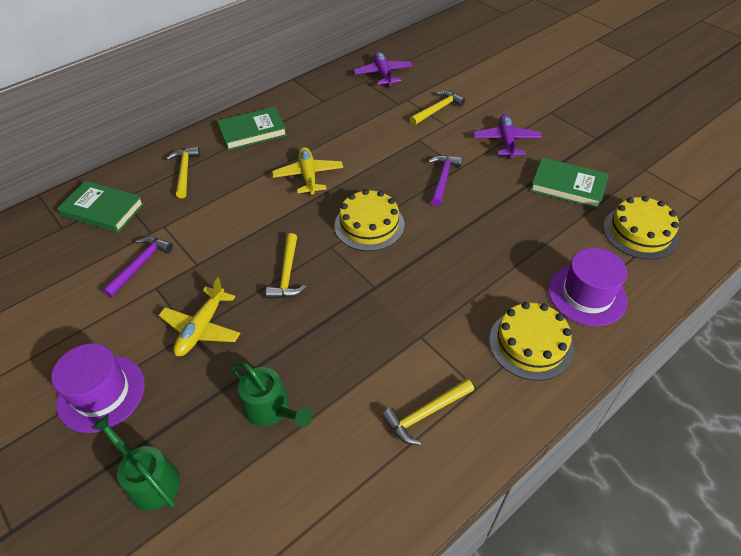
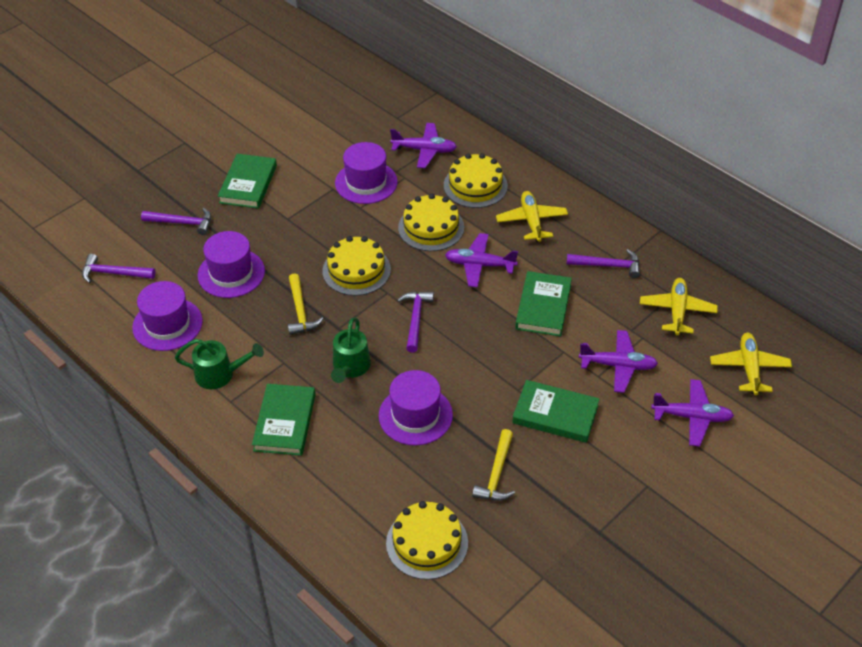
green book: [57,181,144,233] [217,107,287,150] [530,157,609,209] = 3 -> [218,154,277,209] [252,384,316,456] [512,380,599,443] [515,271,572,336] = 4
purple hammer: [102,236,173,297] [428,155,462,206] = 2 -> [82,254,155,283] [141,208,211,235] [397,291,434,352] [567,249,640,278] = 4
purple hat: [51,343,145,433] [548,248,627,326] = 2 -> [132,281,203,351] [198,231,265,298] [335,142,398,204] [379,370,453,445] = 4
purple plane: [353,51,413,88] [473,114,542,159] = 2 -> [390,123,457,168] [445,233,518,287] [579,330,658,393] [651,379,734,447] = 4
yellow cake: [334,189,404,251] [489,302,574,381] [603,196,679,260] = 3 -> [322,236,391,296] [386,501,468,580] [398,194,464,251] [444,153,508,208] = 4
yellow hammer: [166,147,200,198] [266,233,307,299] [382,379,474,445] [410,91,465,125] = 4 -> [288,274,323,335] [472,429,515,501] = 2
yellow plane: [159,277,240,356] [272,147,343,195] = 2 -> [496,191,568,242] [640,278,718,335] [710,333,792,395] = 3

